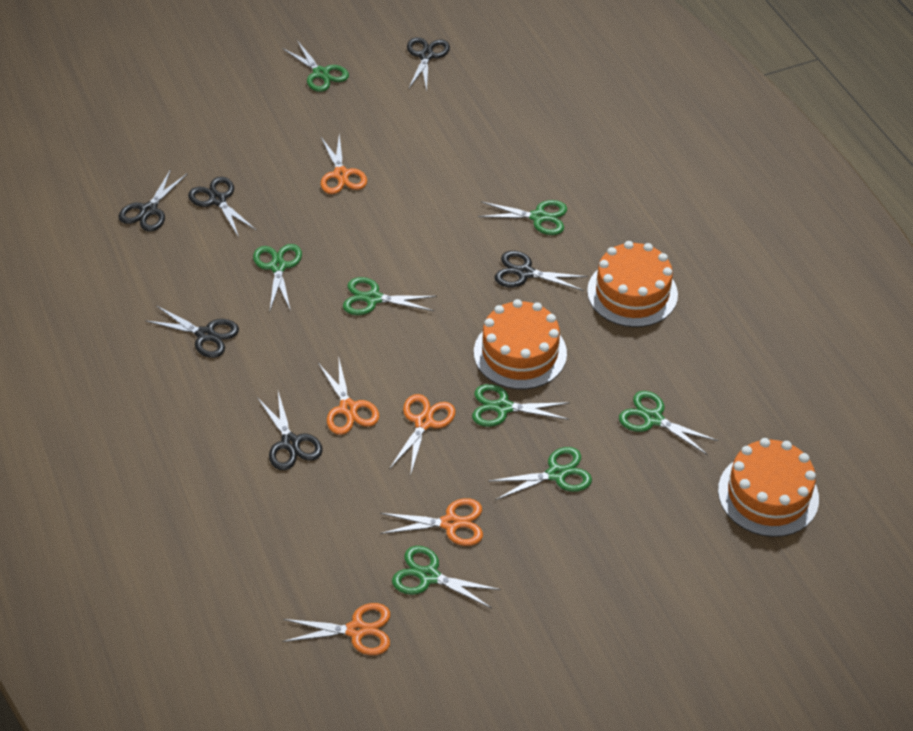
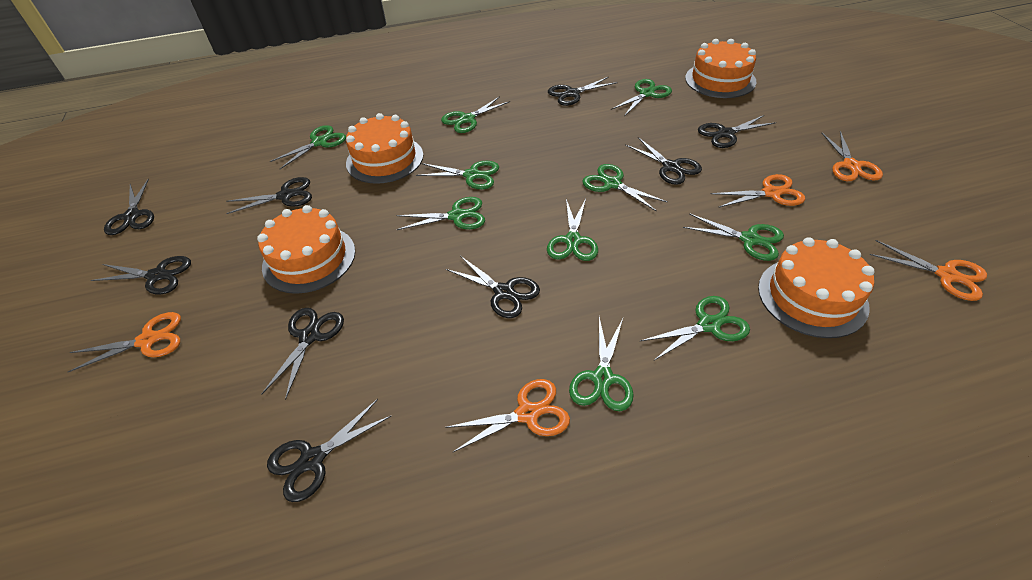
black scissors: [118,169,188,231] [145,305,239,358] [188,177,257,237] [257,392,323,470] [407,37,450,91] [494,251,588,291] = 6 -> [91,256,191,294] [104,178,154,235] [226,177,312,214] [262,308,344,400] [267,399,391,502] [446,256,540,318] [548,77,617,106] [625,137,702,185] [698,115,776,148] = 9
green scissors: [253,244,302,311] [282,40,349,92] [343,277,437,315] [392,546,501,608] [472,384,570,427] [478,200,567,235] [489,447,592,500] [619,391,718,455] = 8 -> [270,125,346,169] [396,197,485,230] [416,161,499,189] [441,96,510,133] [547,199,598,261] [569,317,634,411] [582,164,668,212] [611,79,672,116] [640,296,750,360] [683,213,784,261] = 10
orange cake: [474,299,567,389] [587,241,678,327] [718,438,819,537] = 3 -> [257,205,355,294] [346,113,423,184] [685,39,756,98] [758,237,875,338] = 4

